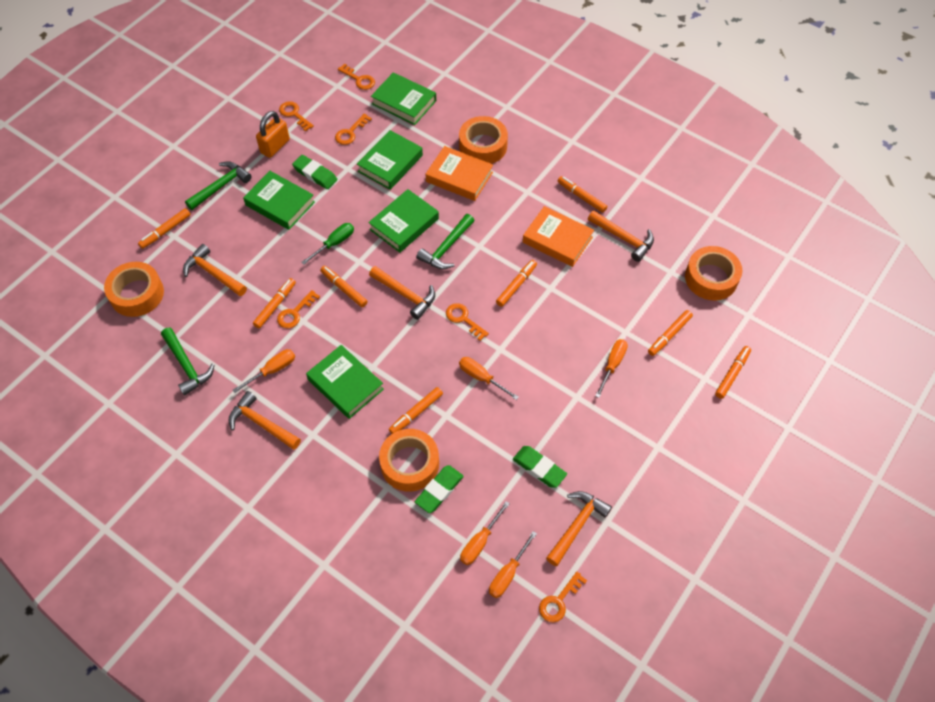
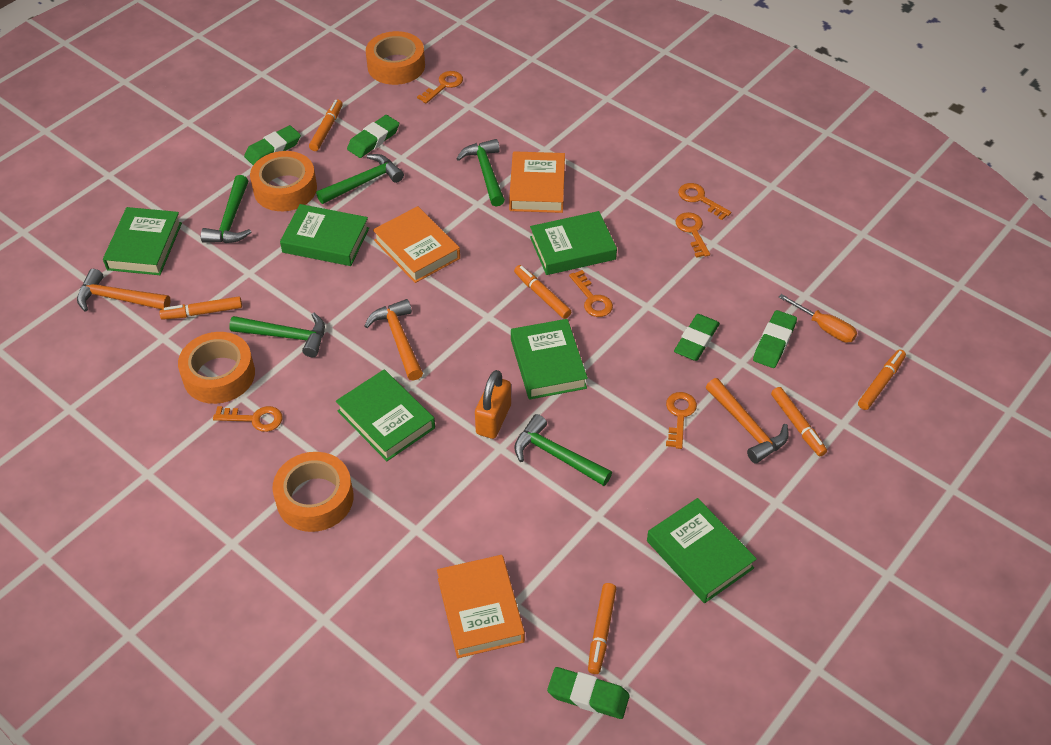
green book: [243,171,315,230] [306,345,384,419] [357,130,423,190] [368,189,439,253] [371,72,436,125] = 5 -> [103,207,182,275] [280,204,369,266] [336,370,435,461] [511,319,588,400] [530,211,617,275] [647,498,757,603] = 6
green eraser: [292,155,337,189] [415,465,464,513] [513,446,567,488] = 3 -> [244,125,301,165] [347,115,399,158] [547,667,630,719] [674,314,720,361] [753,310,797,368] = 5
green hammer: [161,328,214,396] [185,161,252,210] [416,214,475,269] = 3 -> [201,175,251,243] [229,313,325,357] [316,154,404,204] [456,139,505,206] [514,414,612,486] = 5
green screwdriver: [301,223,354,265] = 1 -> none = 0
orange book: [426,146,493,201] [523,206,594,267] = 2 -> [373,206,460,283] [437,555,525,658] [509,151,565,213] = 3
orange hammer: [183,244,247,296] [229,391,301,450] [369,266,435,320] [546,491,612,566] [588,211,654,262] = 5 -> [77,269,171,312] [364,299,423,381] [706,378,788,464] = 3
orange marker: [138,208,191,249] [253,278,296,329] [320,266,368,307] [389,387,443,434] [496,260,537,307] [557,176,607,213] [648,310,693,356] [715,346,751,399] = 8 -> [159,296,242,320] [309,100,343,151] [514,265,571,319] [588,583,616,674] [771,387,827,456] [858,350,906,410] = 6
orange screwdriver: [233,349,295,393] [459,357,519,400] [460,501,510,565] [489,531,537,598] [595,339,628,398] = 5 -> [779,294,857,343] = 1

